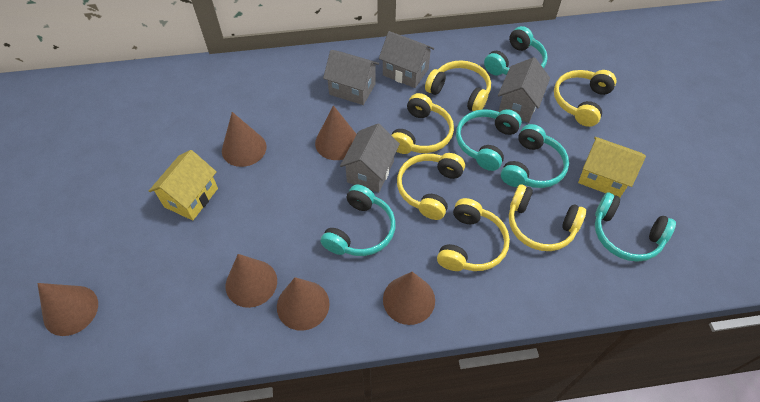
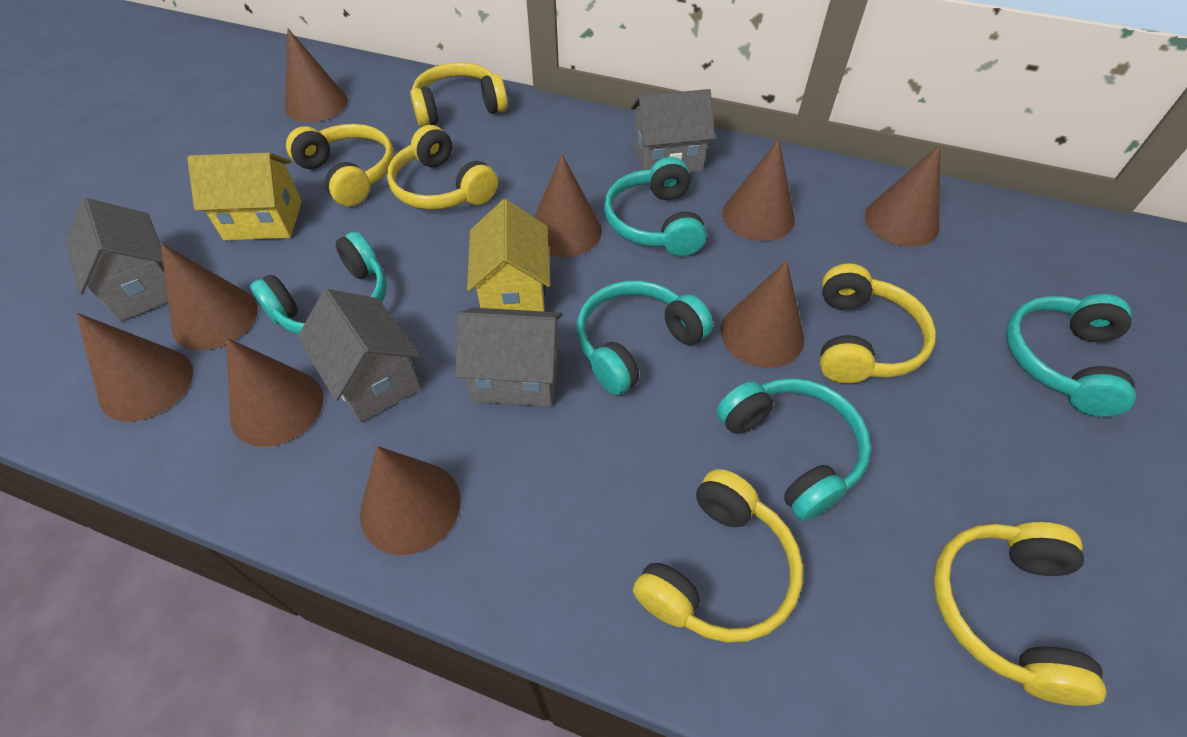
brown cone: [37,283,98,336] [222,112,266,167] [226,254,277,308] [277,277,329,331] [315,105,357,160] [383,272,435,325] = 6 -> [76,313,193,422] [161,243,258,350] [226,338,323,447] [285,29,348,122] [360,446,461,555] [534,154,602,257] [721,260,804,368] [722,139,795,241] [865,144,941,247] = 9

